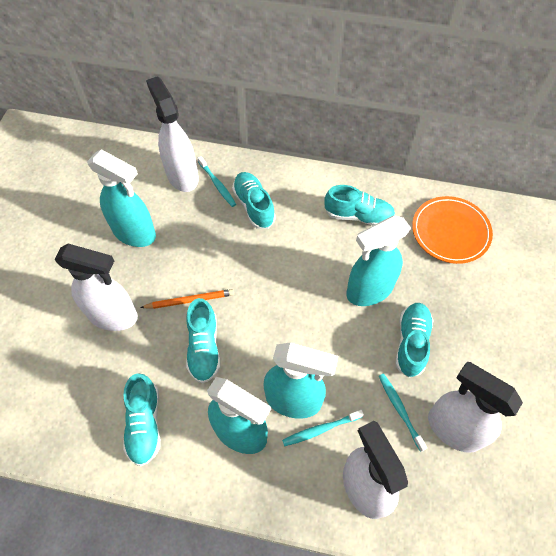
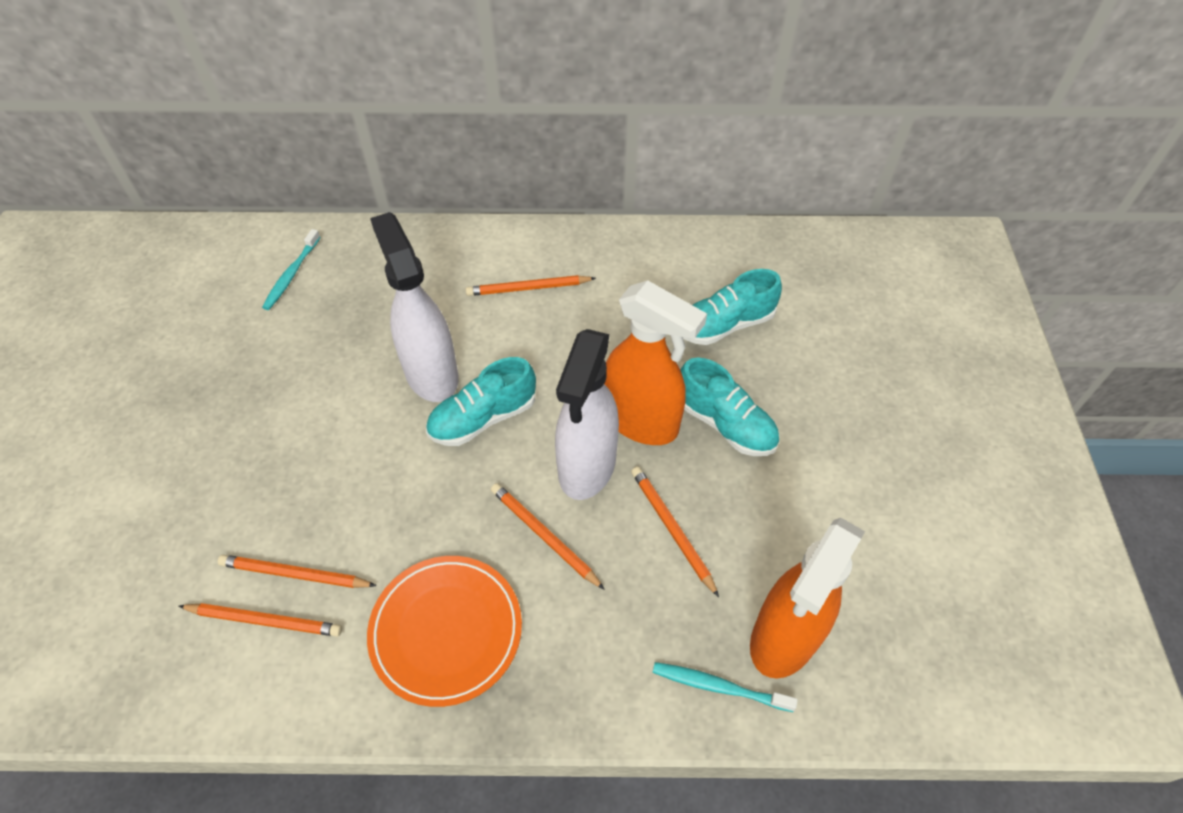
orange pencil: [140,289,234,309] = 1 -> [179,603,342,637] [218,555,377,588] [466,275,596,296] [491,483,605,590] [631,467,719,597] = 5
orange spray bottle: none = 0 -> [604,280,707,445] [750,518,865,679] = 2
turquoise shoe: [123,374,161,466] [186,298,220,383] [232,172,276,229] [324,185,395,226] [395,303,433,378] = 5 -> [426,357,536,446] [681,357,779,456] [683,269,782,345] = 3
turquoise spray bottle: [87,149,156,247] [207,377,271,454] [264,342,338,419] [346,215,411,306] = 4 -> none = 0
turquoise toothbrush: [198,156,236,207] [282,410,364,447] [379,373,427,452] = 3 -> [262,229,321,310] [652,662,798,712] = 2
white spray bottle: [55,243,138,331] [146,76,199,192] [343,421,408,519] [428,362,523,453] = 4 -> [370,212,459,402] [555,329,619,500] = 2

